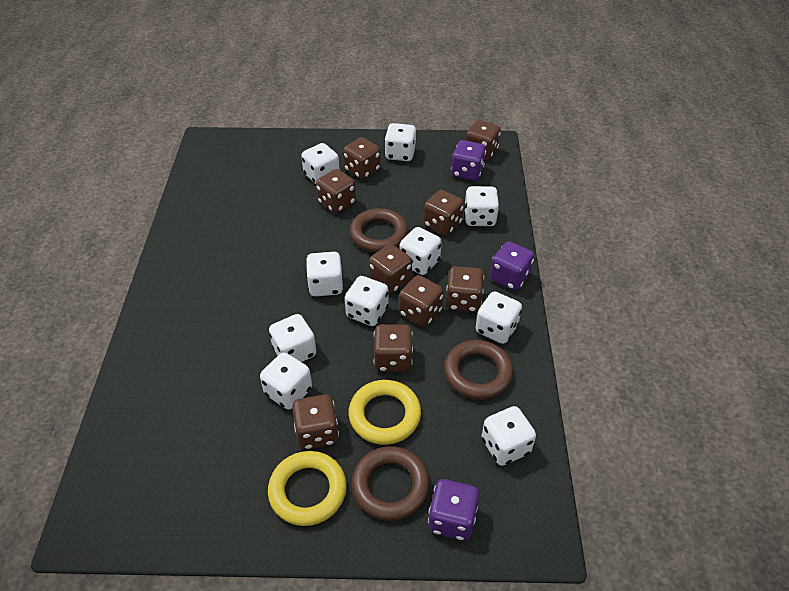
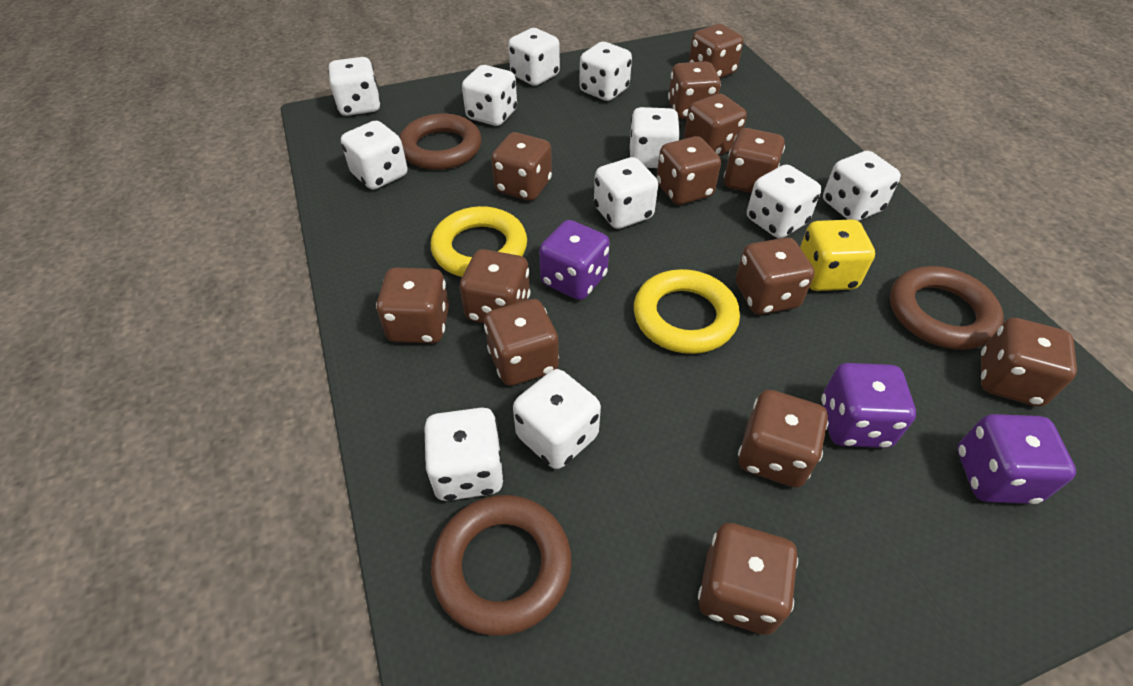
brown dice: [292,394,339,449] [316,169,356,213] [343,137,381,179] [369,244,412,294] [374,324,413,372] [399,275,444,327] [424,190,464,235] [446,266,484,312] [466,120,501,160] = 9 -> [376,268,449,343] [460,249,531,323] [484,299,559,386] [491,132,552,201] [656,136,721,205] [668,61,721,119] [684,94,747,155] [689,24,743,78] [698,523,798,635] [724,128,785,193] [736,238,815,315] [738,390,828,488] [981,318,1077,407] = 13
white dice: [260,352,312,410] [269,314,316,362] [301,143,340,184] [306,252,344,296] [345,276,389,326] [384,123,416,161] [400,227,442,275] [464,186,499,226] [476,291,522,344] [482,406,536,466] = 10 -> [328,57,381,116] [341,121,408,190] [424,407,504,501] [462,65,517,126] [508,28,560,86] [513,369,601,469] [579,42,632,101] [594,157,658,229] [629,107,680,168] [747,164,821,238] [823,151,901,221] = 11
yellow dice: none = 0 -> [800,219,875,291] = 1

